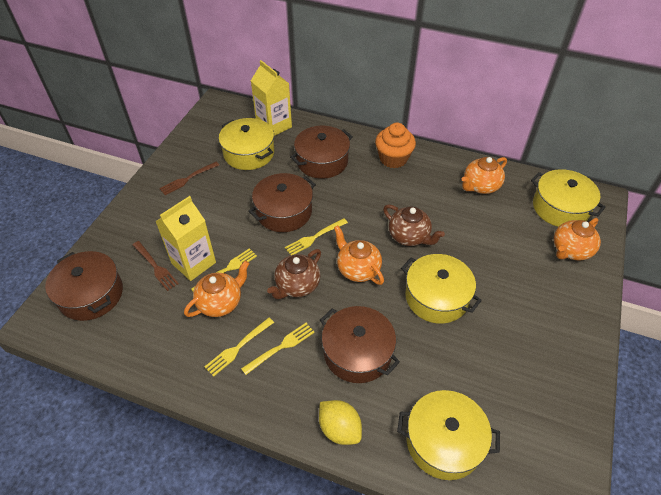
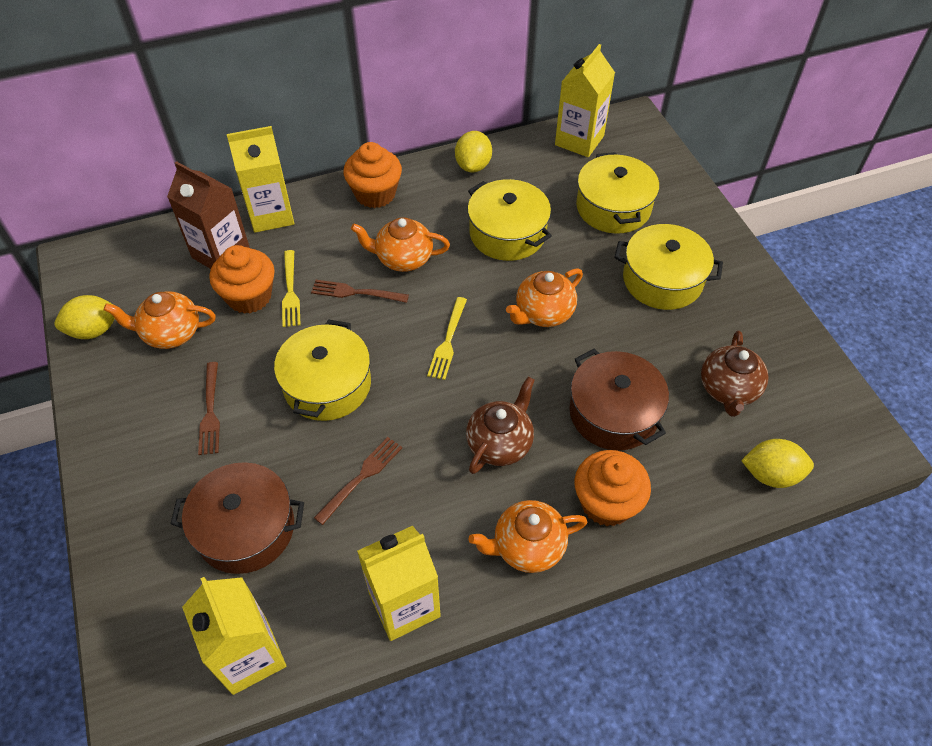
brown carton: none = 0 -> [167,161,250,269] = 1
brown fork: [133,241,179,291] [159,162,219,195] = 2 -> [198,362,220,455] [311,280,409,303] [314,437,402,525] = 3
brown pot: [45,251,123,321] [248,173,316,232] [290,126,353,179] [320,306,400,383] = 4 -> [171,462,304,574] [569,349,669,450] = 2
orange cupcake: [375,123,416,168] = 1 -> [209,245,275,314] [343,142,402,208] [574,450,651,526] = 3
yellow carton: [155,196,216,281] [251,60,292,136] = 2 -> [182,577,286,695] [227,126,294,233] [357,526,441,641] [555,44,615,157] = 4
yellow fork: [191,248,257,291] [204,318,274,377] [241,323,315,375] [285,218,348,255] = 4 -> [282,250,301,327] [427,297,467,380] = 2
yellow lemon: [319,400,362,445] = 1 -> [54,295,115,339] [455,131,492,172] [741,439,814,488] = 3

